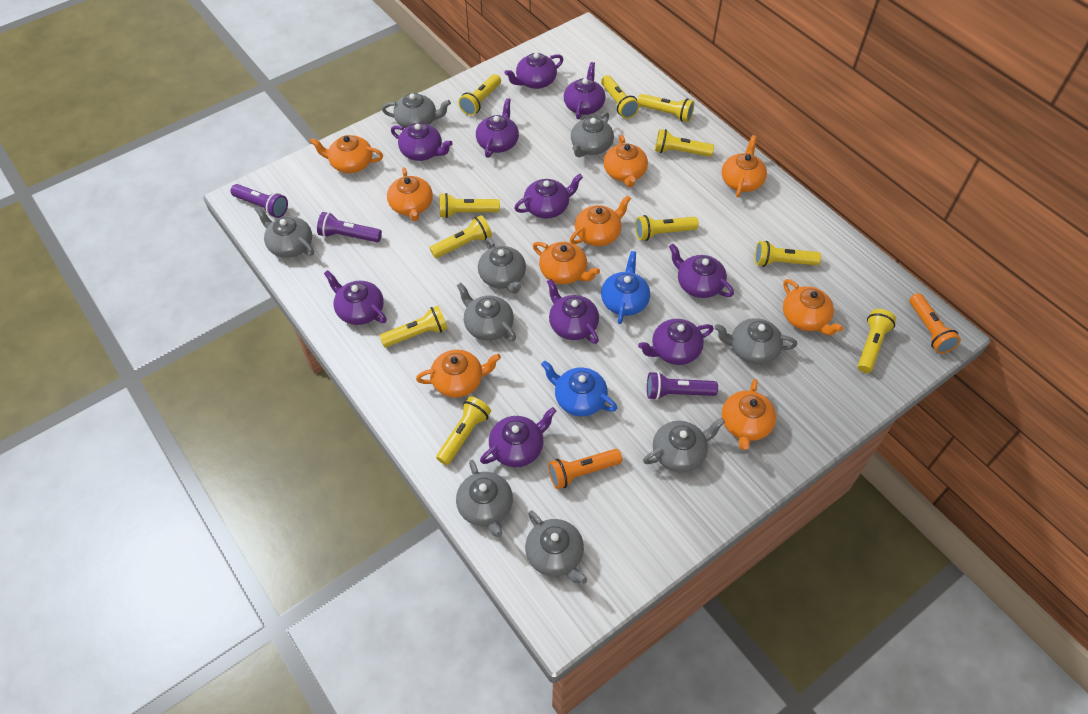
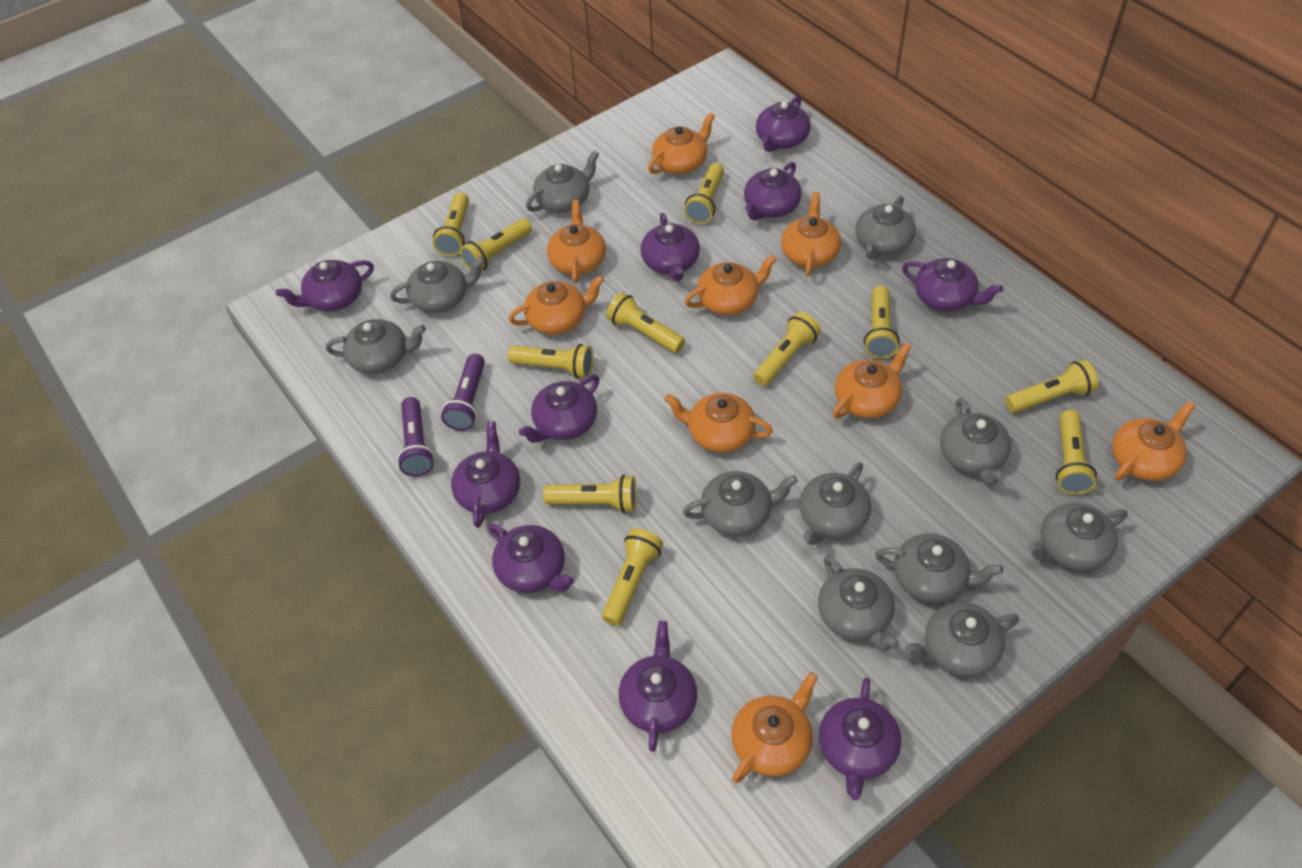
blue teapot: [541,360,617,416] [601,251,650,324] = 2 -> none = 0
grey teapot: [255,207,314,258] [382,93,451,128] [456,460,513,537] [457,283,516,341] [478,238,526,294] [525,510,587,584] [571,112,614,157] [643,418,725,473] [714,318,797,365] = 9 -> [326,319,426,374] [390,257,485,313] [526,150,599,212] [683,471,798,536] [799,462,871,545] [818,555,900,651] [855,196,916,260] [875,533,1003,603] [905,602,1019,677] [940,398,1011,486] [1028,502,1128,571] = 11
orange flashlight: [548,449,622,489] [909,293,961,354] = 2 -> none = 0
purple flashlight: [231,184,288,218] [317,212,382,242] [647,372,718,400] = 3 -> [397,397,435,477] [441,354,485,431] = 2

